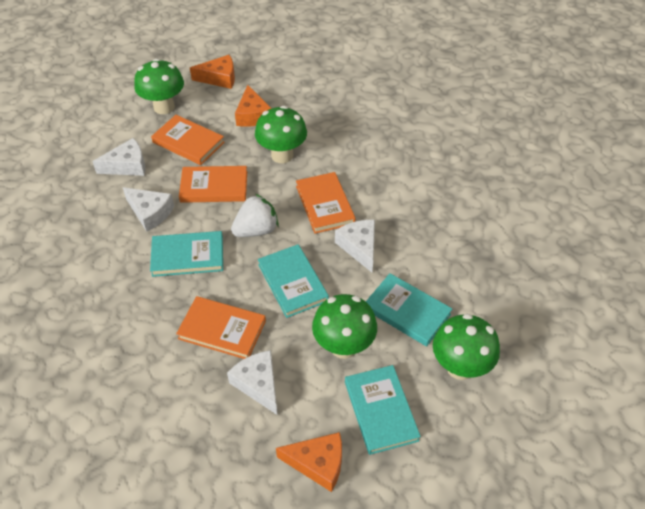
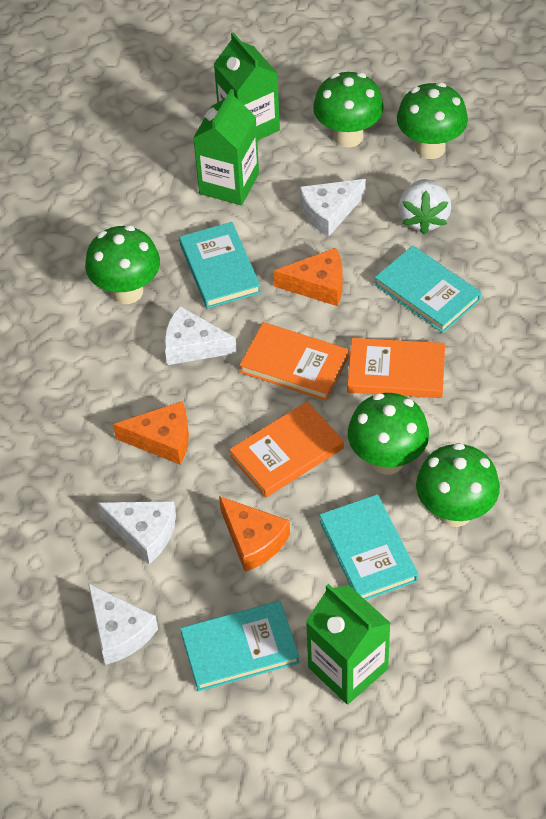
green carton: none = 0 -> [193,89,259,205] [214,32,280,141] [306,584,391,705] = 3
green mushroom: [134,59,184,114] [255,106,307,163] [312,294,377,359] [433,314,500,380] = 4 -> [85,225,160,304] [313,72,384,148] [348,393,429,475] [397,82,468,159] [416,443,500,527] = 5
orange book: [151,115,225,165] [176,296,266,359] [179,166,247,203] [296,172,356,234] = 4 -> [229,402,344,497] [239,322,349,401] [347,338,445,398] = 3

